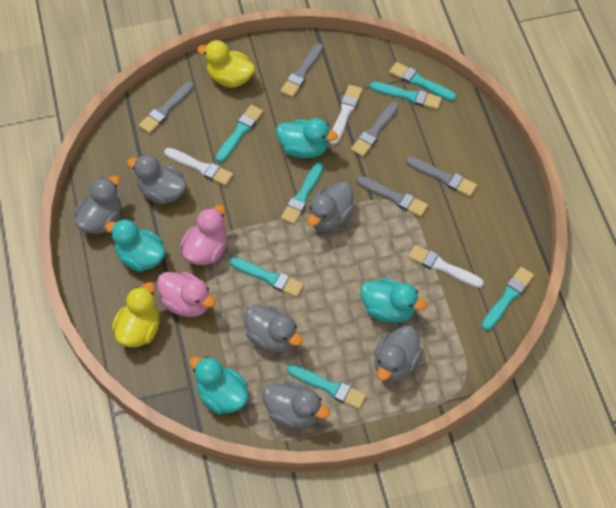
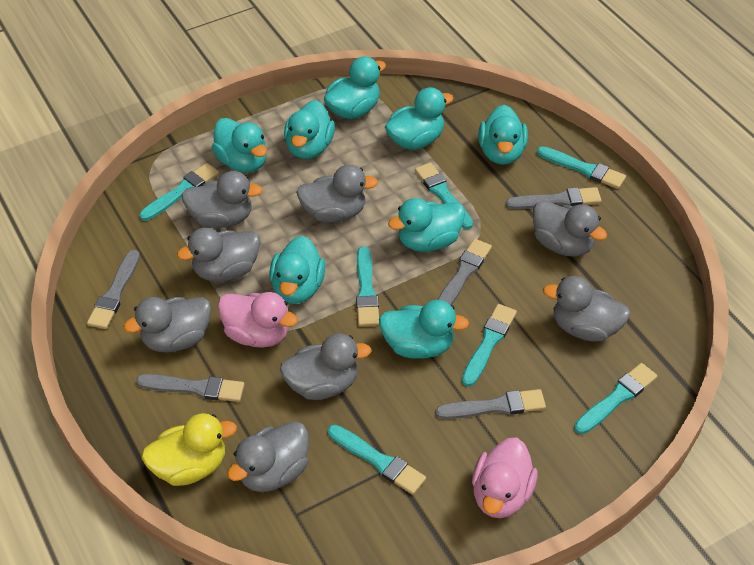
grey duck: [74,175,121,234] [127,154,187,205] [244,305,303,353] [263,381,330,429] [307,182,355,231] [374,326,423,382] = 6 -> [124,297,211,352] [177,227,260,282] [181,171,263,228] [227,421,309,492] [280,333,371,400] [296,165,378,223] [533,200,607,257] [543,276,631,342] = 8
turquoise duck: [105,219,165,272] [189,356,248,414] [276,118,338,158] [360,278,427,323] = 4 -> [212,118,267,172] [269,236,326,304] [284,100,335,159] [324,56,386,119] [379,300,469,359] [385,87,454,150] [388,198,465,252] [478,105,528,165] = 8
white brush: [164,148,233,186] [329,85,363,145] [408,245,484,288] = 3 -> none = 0
yellow duck: [112,282,159,347] [197,40,255,88] = 2 -> [142,413,237,486] = 1

